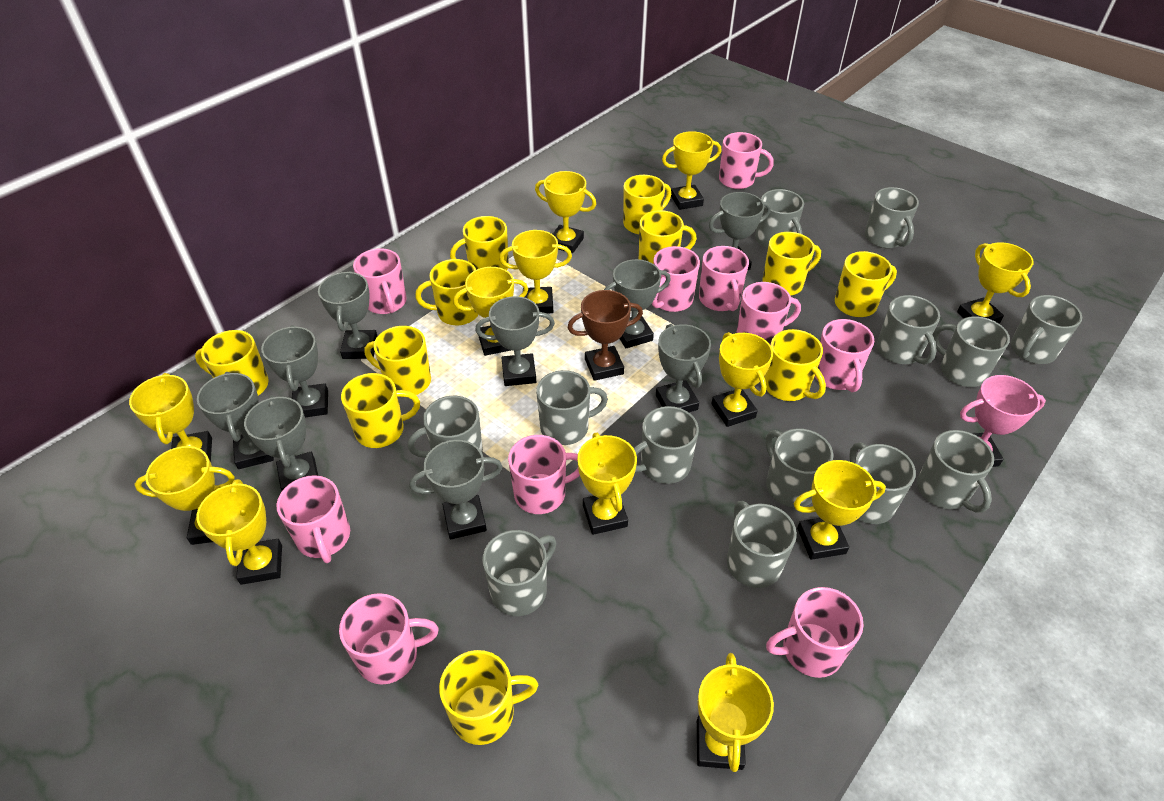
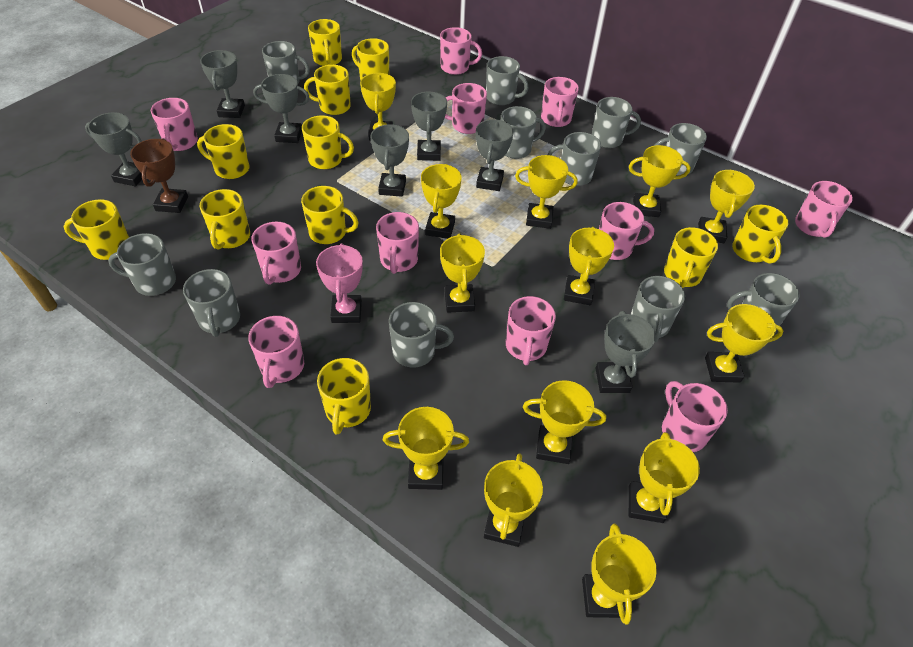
grey mug: [408,396,483,458] [482,530,556,616] [536,370,608,445] [634,406,699,484] [727,501,797,588] [755,189,804,249] [765,428,833,507] [849,442,916,524] [865,187,919,248] [877,295,940,365] [917,430,994,513] [933,316,1010,387] [1011,295,1082,364] = 13 -> [108,233,176,296] [183,269,240,337] [262,41,310,83] [389,302,454,368] [486,56,528,105] [501,106,546,159] [547,132,601,186] [592,97,641,148] [631,276,685,342] [654,123,707,176] [727,273,800,330] = 11
grey trophy: [197,372,274,469] [244,396,318,491] [261,325,328,417] [318,271,377,359] [409,440,502,539] [475,296,555,386] [604,259,671,348] [656,324,711,412] [709,192,771,270] = 9 -> [85,112,142,186] [200,50,245,118] [253,74,310,143] [371,124,409,197] [411,91,447,161] [476,119,514,191] [595,311,656,393] = 7
pink mug: [276,475,350,563] [339,593,438,684] [353,248,407,314] [508,435,580,514] [652,246,700,312] [699,246,749,311] [719,132,774,189] [737,282,801,345] [766,587,863,678] [815,319,874,392] = 10 -> [151,98,198,151] [248,316,304,388] [251,222,301,285] [376,212,419,274] [440,27,482,75] [445,83,487,134] [506,296,556,365] [541,77,579,127] [599,202,654,260] [662,381,728,452] [795,181,853,238] = 11
yellow trophy: [129,373,212,462] [134,446,235,545] [197,479,282,585] [453,267,528,356] [499,230,572,314] [535,171,596,253] [577,433,637,535] [662,131,721,210] [697,653,774,772] [711,332,773,427] [794,460,886,560] [957,242,1034,323] = 12 -> [360,73,396,140] [383,407,469,490] [421,164,462,239] [440,234,485,313] [484,453,543,547] [515,155,578,229] [523,380,606,464] [564,227,614,305] [582,524,657,625] [629,145,691,217] [629,432,700,523] [698,169,755,243] [705,304,784,383] = 13

